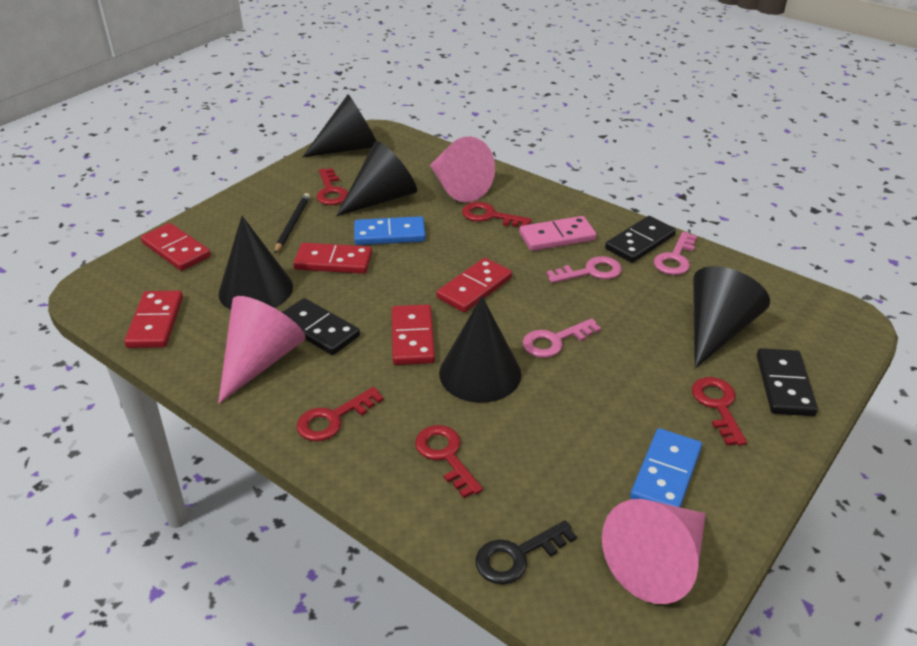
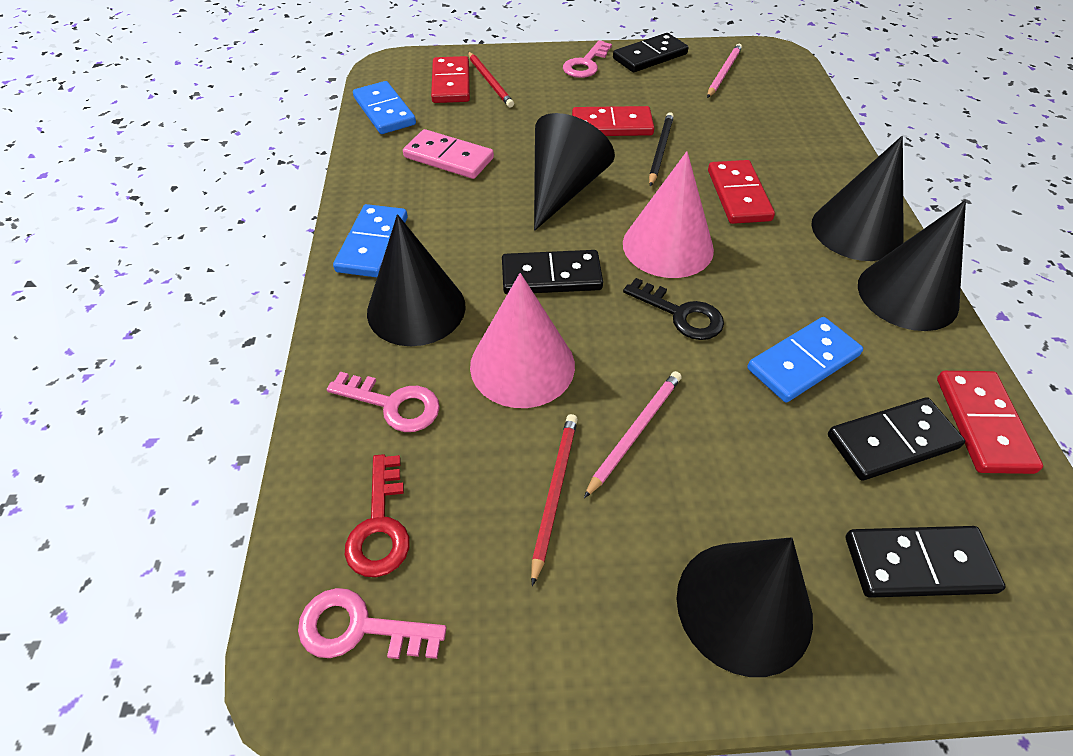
black domino: [282,298,360,355] [605,216,676,263] [757,348,818,416] = 3 -> [502,250,603,294] [613,33,688,72] [828,397,965,481] [846,526,1005,598] = 4
blue domino: [354,216,426,245] [630,428,702,507] = 2 -> [333,204,408,277] [353,81,416,134] [748,317,863,402] = 3
pink cone: [218,296,306,404] [430,136,495,202] [602,499,706,604] = 3 -> [470,273,575,408] [623,151,714,278] = 2
pink pencil: none = 0 -> [584,371,681,498] [707,44,742,98] = 2
red domino: [124,291,183,348] [141,223,211,271] [293,243,372,274] [392,305,435,365] [436,258,512,312] = 5 -> [431,56,470,103] [572,106,654,136] [708,160,775,224] [937,371,1043,474] = 4
red key: [297,387,384,441] [316,168,348,205] [415,425,483,498] [462,202,532,227] [692,377,747,446] = 5 -> [345,454,410,577] = 1
red pencil: none = 0 -> [468,52,514,108] [531,414,578,586] = 2

